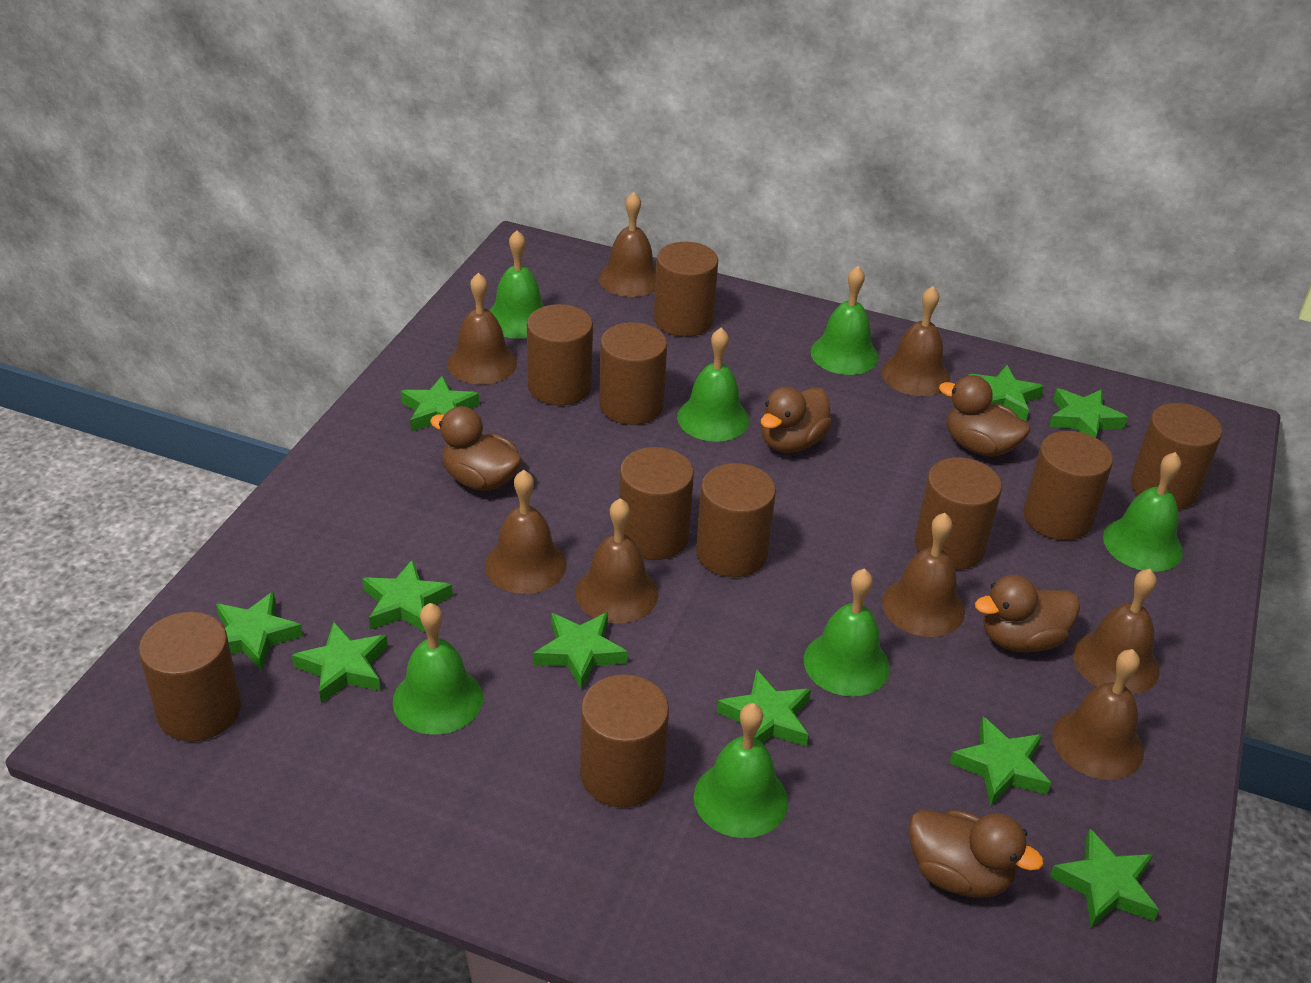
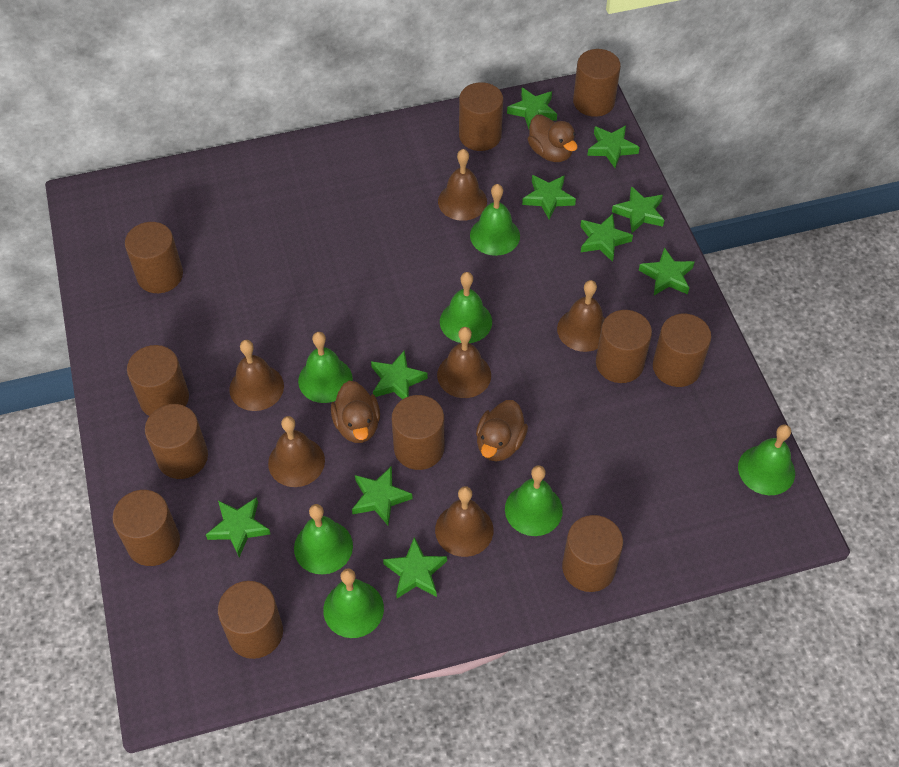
brown bell: [447,273,517,384] [485,470,566,594] [575,498,658,624] [598,192,656,297] [881,286,950,396] [882,513,965,637] [1052,649,1144,780] [1073,569,1160,695] = 8 -> [229,340,284,411] [268,416,325,487] [435,486,493,557] [437,327,491,398] [438,149,487,221] [557,280,605,352] = 6
brown cylinder: [139,612,241,741] [527,304,593,406] [580,674,669,807] [599,322,667,425] [619,447,694,560] [654,242,718,337] [696,463,776,577] [915,457,1002,570] [1023,431,1113,540] [1131,403,1222,509] = 10 -> [112,490,180,566] [125,222,183,293] [127,345,189,416] [145,404,208,479] [218,581,283,659] [392,395,444,470] [459,82,503,151] [562,515,623,592] [573,49,621,117] [596,310,652,383] [653,314,711,387] = 11
brown duck: [430,406,522,491] [761,387,832,453] [909,809,1044,898] [939,375,1030,457] [975,575,1080,653] = 5 -> [331,381,380,443] [476,400,528,462] [528,114,577,162] = 3

